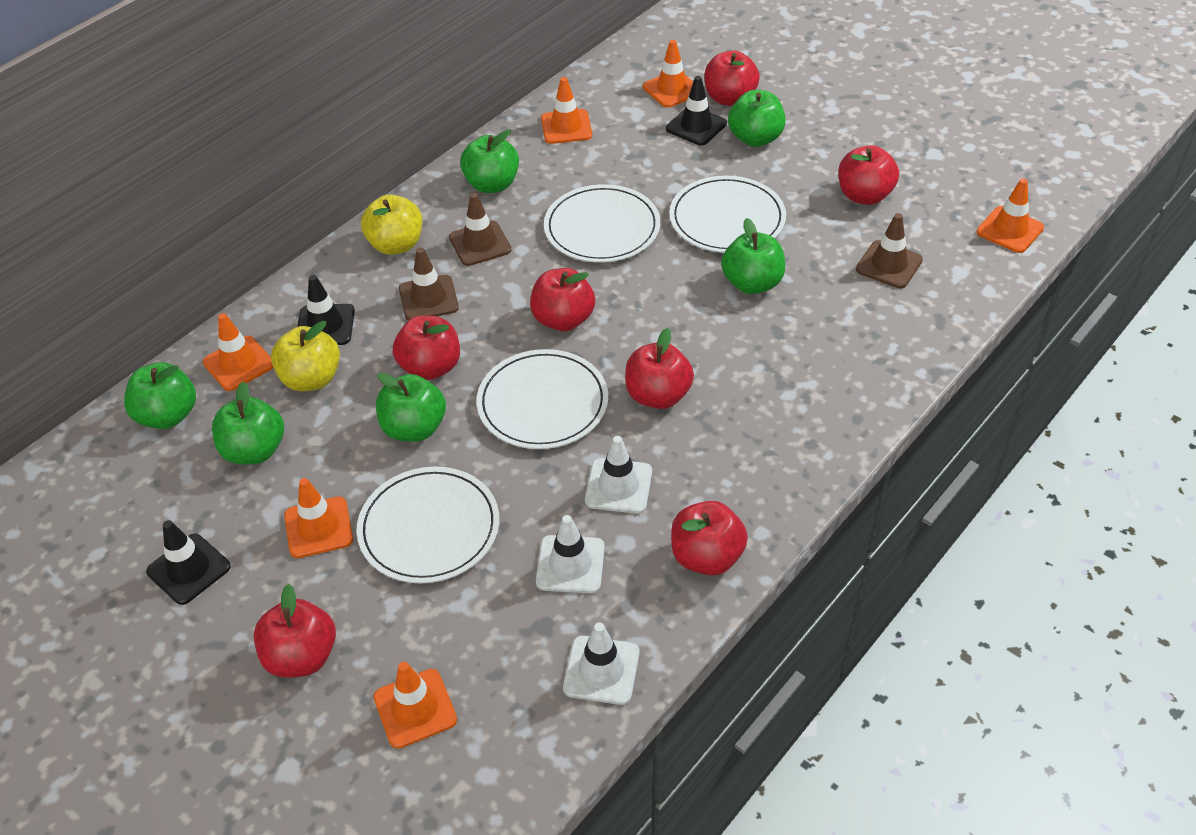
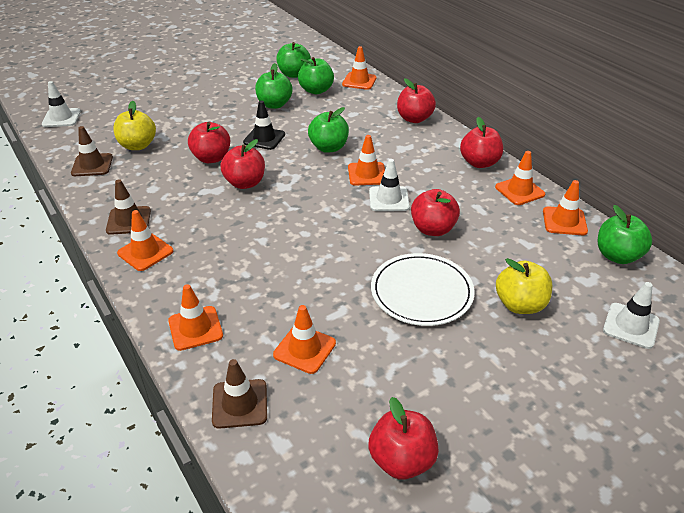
black traffic cone: [146,520,231,605] [297,275,355,345] [666,76,727,145] = 3 -> [243,101,285,150] = 1
green apple: [124,362,196,429] [212,382,284,464] [376,372,446,442] [460,129,519,193] [721,218,785,294] [728,90,786,147] = 6 -> [255,63,293,109] [276,42,311,78] [298,57,334,94] [308,107,349,153] [598,205,652,264] = 5
orange traffic cone: [203,313,273,391] [284,478,353,558] [374,662,457,749] [541,77,592,144] [643,40,693,108] [976,178,1044,253] = 6 -> [117,210,173,271] [168,284,223,351] [273,305,336,374] [342,46,377,90] [348,135,385,186] [495,151,545,205] [543,180,588,235] = 7
red apple: [254,584,336,678] [393,315,460,380] [530,268,595,331] [625,328,694,409] [671,501,748,575] [704,50,760,106] [838,145,899,205] = 7 -> [188,122,230,163] [220,139,265,189] [368,397,439,480] [397,78,436,123] [411,189,460,236] [460,117,503,168] = 6
white plate: [357,467,499,584] [477,349,608,449] [544,184,660,263] [669,176,786,253] = 4 -> [371,253,475,326] = 1

